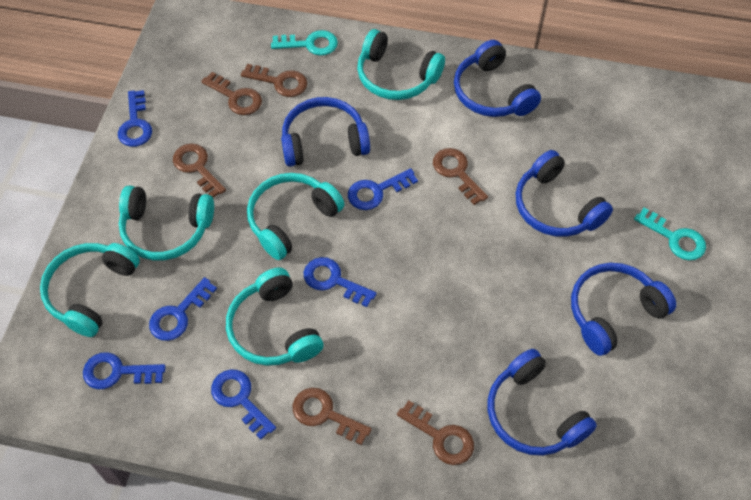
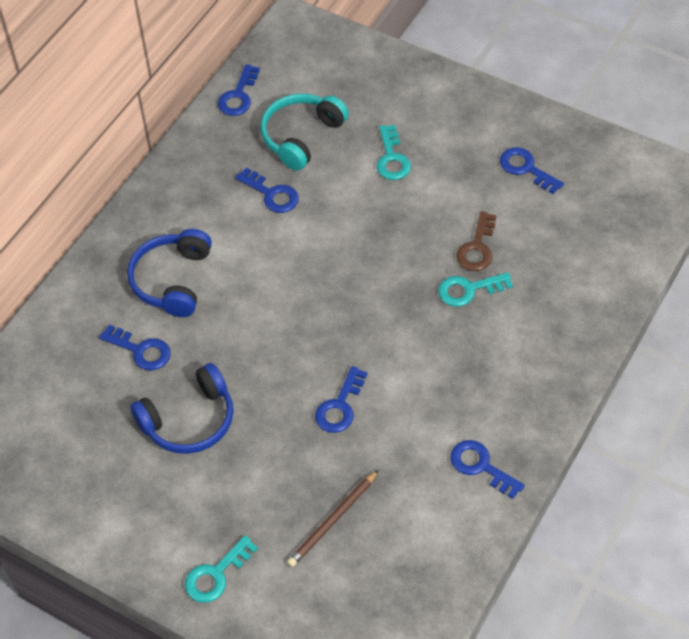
blue headphones: [281,97,370,167] [454,40,541,117] [488,349,597,456] [516,150,613,237] [571,263,676,356] = 5 -> [127,229,212,317] [130,363,233,454] = 2
brown key: [173,144,226,198] [201,72,262,115] [241,64,307,97] [292,388,372,445] [397,400,474,465] [433,148,488,205] = 6 -> [456,211,497,271] = 1
brown pencil: none = 0 -> [287,470,379,567] = 1
turquoise headphones: [40,243,140,337] [119,185,214,260] [226,267,324,366] [247,173,345,260] [357,29,445,100] = 5 -> [261,93,349,171] = 1
turquoise key: [271,30,338,56] [634,208,706,260] = 2 -> [185,535,258,603] [376,125,411,180] [438,272,513,307] = 3

